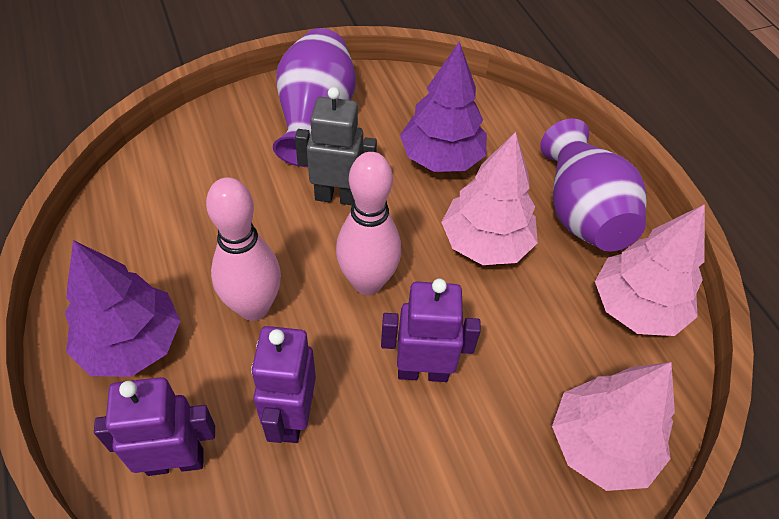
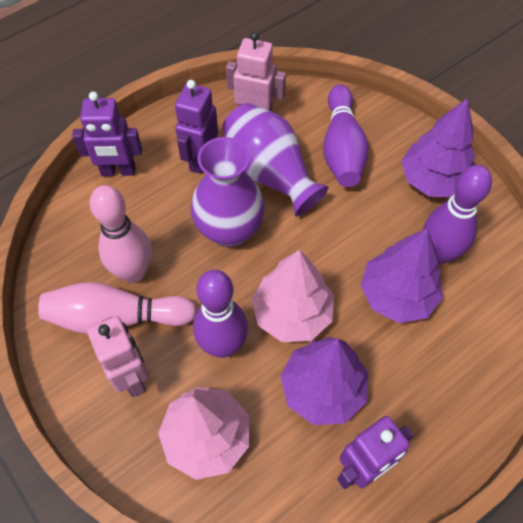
grey robot: [295,87,377,205] = 1 -> none = 0
pink robot: none = 0 -> [87,316,149,397] [226,32,286,112] = 2
pink tree: [441,132,538,265] [552,362,675,491] [595,204,705,336] = 3 -> [158,387,249,480] [252,250,334,342] = 2
purple bowling pin: none = 0 -> [193,270,248,358] [323,84,369,187] [423,165,492,265] = 3
purple tree: [65,240,180,377] [400,41,487,172] = 2 -> [280,337,368,425] [360,228,443,323] [401,99,475,197] = 3

